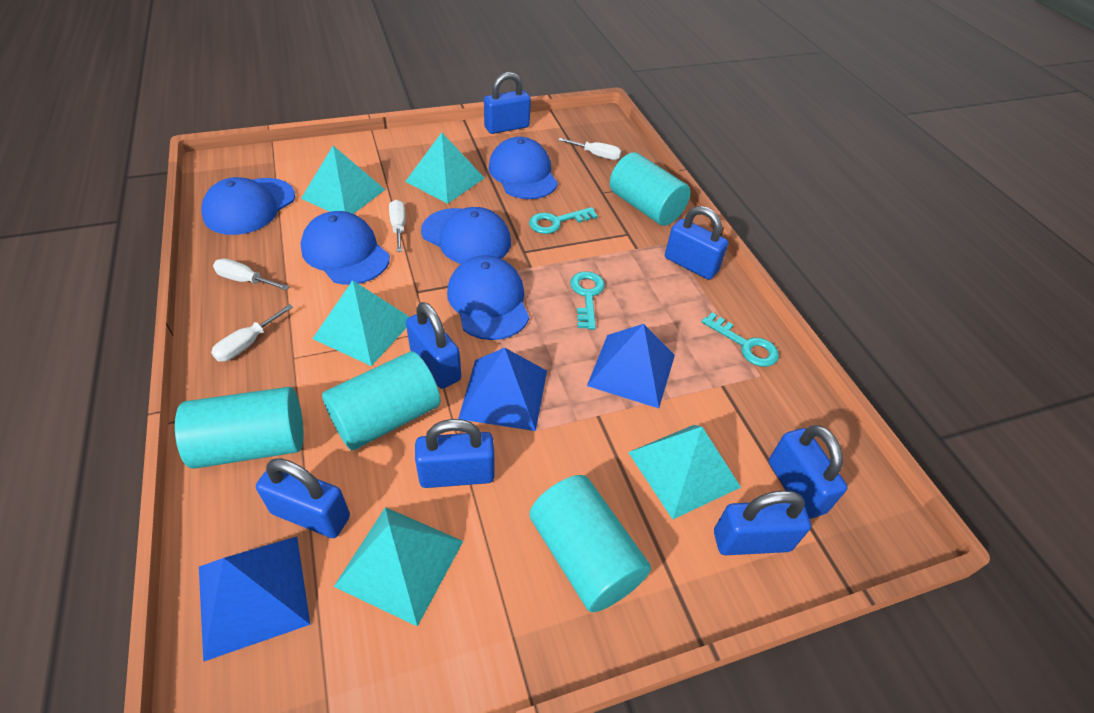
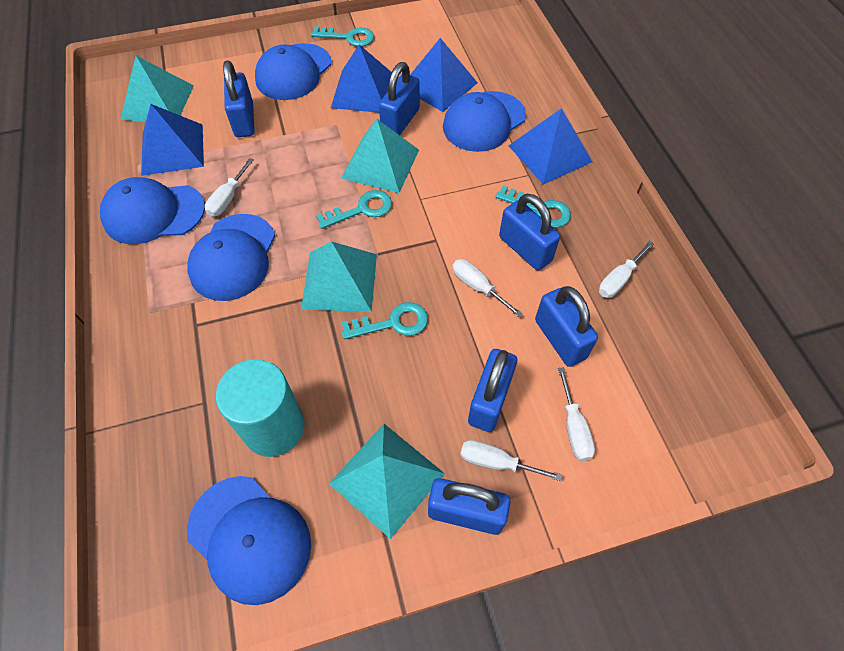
blue padlock: [256,458,350,538] [406,302,461,389] [415,419,495,488] [484,72,531,134] [665,206,728,280] [714,490,811,555] [769,425,847,519] = 7 -> [223,60,255,137] [379,62,420,135] [428,478,511,535] [468,349,517,432] [499,194,560,270] [535,286,598,367] = 6
blue pyramid: [199,537,310,662] [458,348,547,431] [587,324,675,408] = 3 -> [141,104,204,176] [331,45,392,113] [410,38,478,112] [508,108,593,185] = 4
turquoise cylinder: [175,387,304,469] [322,351,440,450] [530,475,651,612] [610,152,691,226] = 4 -> [216,359,305,457] = 1
turquoise key: [529,207,598,234] [570,271,605,330] [701,312,779,367] = 3 -> [311,26,374,47] [316,190,392,229] [342,302,428,339] [495,186,571,228] = 4
turquoise pyramid: [301,146,385,214] [312,280,409,366] [334,507,463,626] [405,132,484,204] [628,425,741,519] = 5 -> [120,56,194,122] [301,241,377,312] [329,424,445,539] [341,119,419,193] = 4
white screwdriver: [211,304,293,362] [213,259,290,291] [389,200,405,252] [558,138,621,160] = 4 -> [205,158,254,217] [452,259,523,317] [460,440,562,481] [558,367,595,461] [599,241,654,298] = 5

